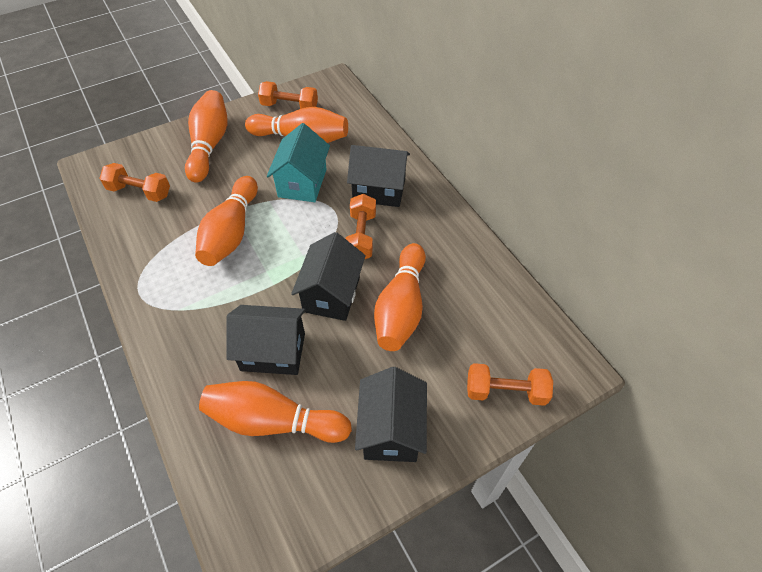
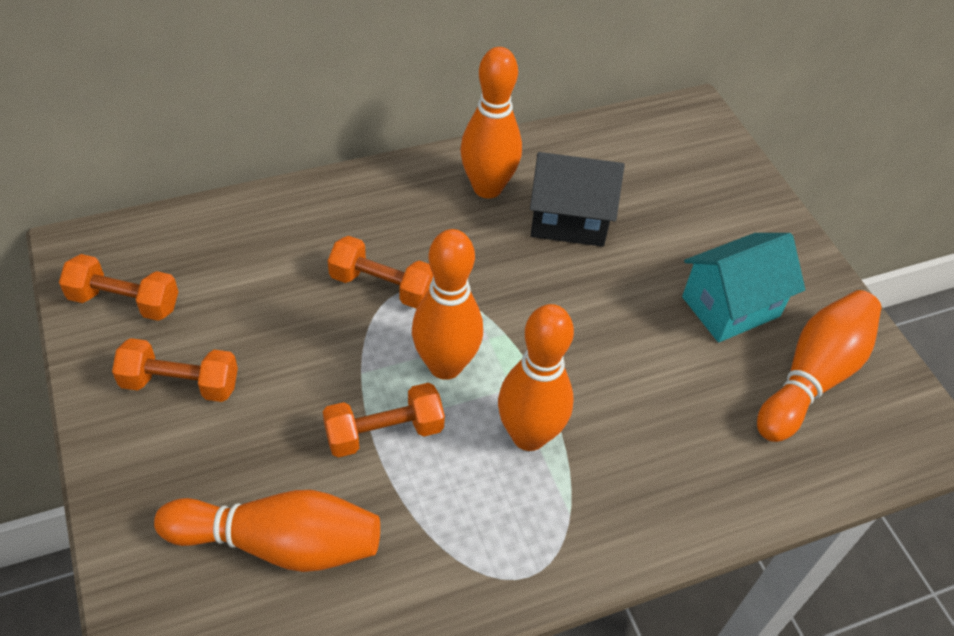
black house: [226,305,306,375] [291,232,366,321] [347,145,410,207] [355,367,427,462] = 4 -> [530,152,625,247] = 1

